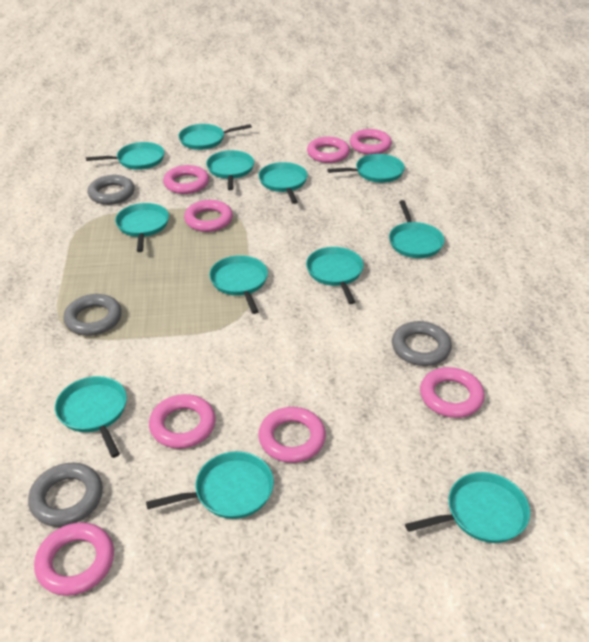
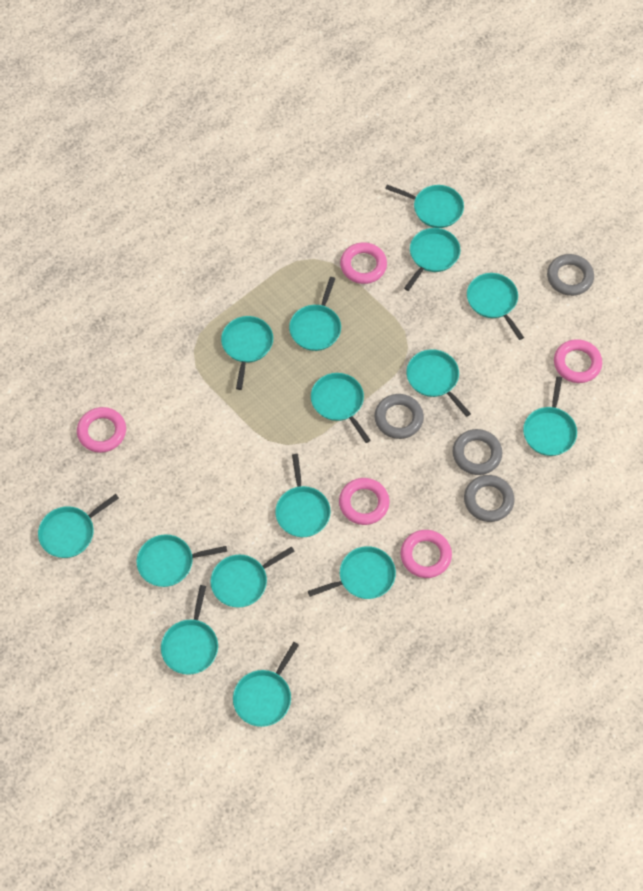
pink ring: [34,522,114,596] [149,394,216,449] [163,165,209,194] [184,200,233,232] [258,407,326,463] [307,137,350,163] [350,129,392,155] [420,367,485,418] = 8 -> [77,407,126,453] [339,478,390,525] [340,242,387,284] [400,530,452,578] [554,339,602,383] = 5
turquoise pan: [55,376,127,458] [86,142,165,170] [115,203,169,252] [146,451,274,519] [178,124,252,150] [206,150,254,190] [209,255,268,314] [258,162,308,204] [306,247,364,304] [327,154,405,183] [389,200,445,258] [405,472,530,543] = 12 -> [38,494,119,558] [136,534,227,587] [161,585,218,675] [210,546,295,607] [221,316,273,390] [233,642,299,727] [275,454,331,537] [289,277,341,351] [308,546,396,599] [311,373,371,443] [385,185,464,228] [404,228,460,291] [406,349,471,417] [467,273,524,340] [523,376,577,456] = 15

